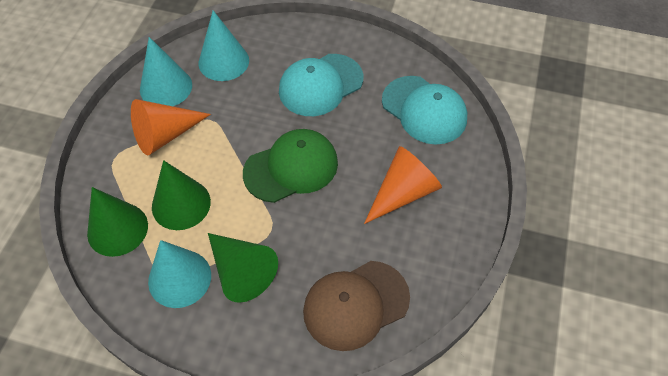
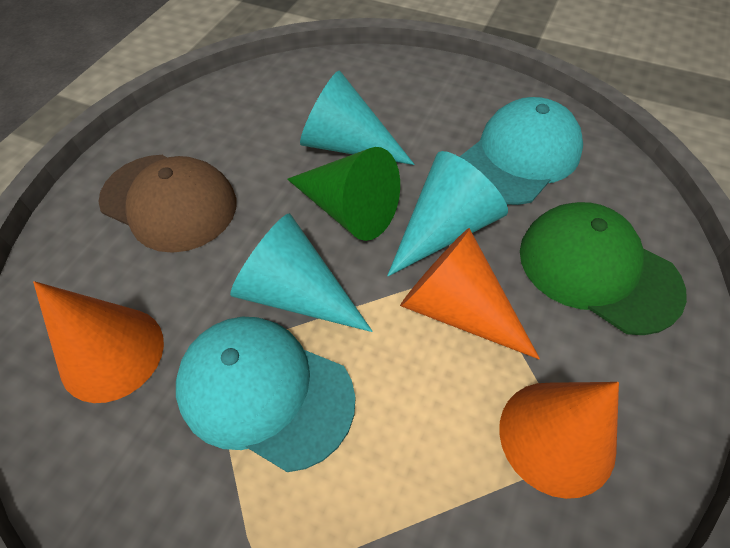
green cone: [87,187,148,257] [152,160,211,230] [208,233,278,303] = 3 -> [287,147,400,241] = 1
orange cone: [131,99,211,155] [364,146,442,224] = 2 -> [33,281,164,403] [400,228,540,359] [499,382,619,499] = 3

